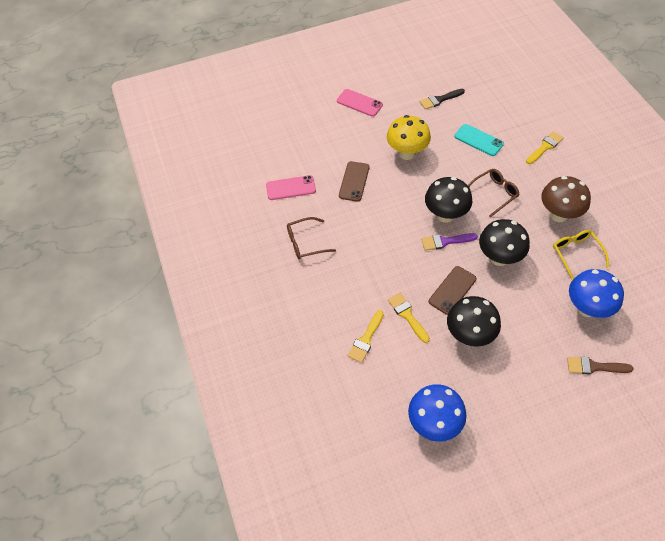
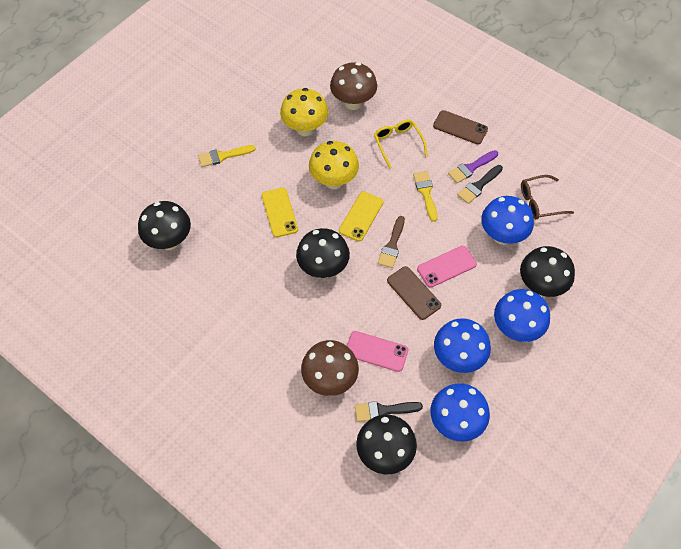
black brush: [420,89,465,110] = 1 -> [355,401,423,422] [457,165,503,204] = 2
black mushroom: [425,177,472,223] [447,296,501,347] [479,219,530,266] = 3 -> [138,201,191,250] [296,228,350,278] [356,414,417,474] [520,246,575,297] = 4
blue mushroom: [408,384,467,442] [569,269,624,318] = 2 -> [431,383,490,442] [434,318,491,373] [481,196,534,245] [494,289,550,342] = 4
brown glasses: [287,217,336,260] [468,169,520,217] = 2 -> [521,175,574,219] = 1
brown mushroom: [541,176,591,222] = 1 -> [301,340,359,396] [330,62,377,110] = 2
turquoise phone: [454,124,504,156] = 1 -> none = 0
yellow brush: [348,310,384,363] [388,293,430,343] [526,131,564,164] = 3 -> [198,145,255,167] [413,171,438,222] = 2
yellow mushroom: [387,115,431,160] = 1 -> [280,88,328,136] [309,141,359,189] = 2
yellow phone: none = 0 -> [262,188,298,237] [339,192,383,242] = 2

